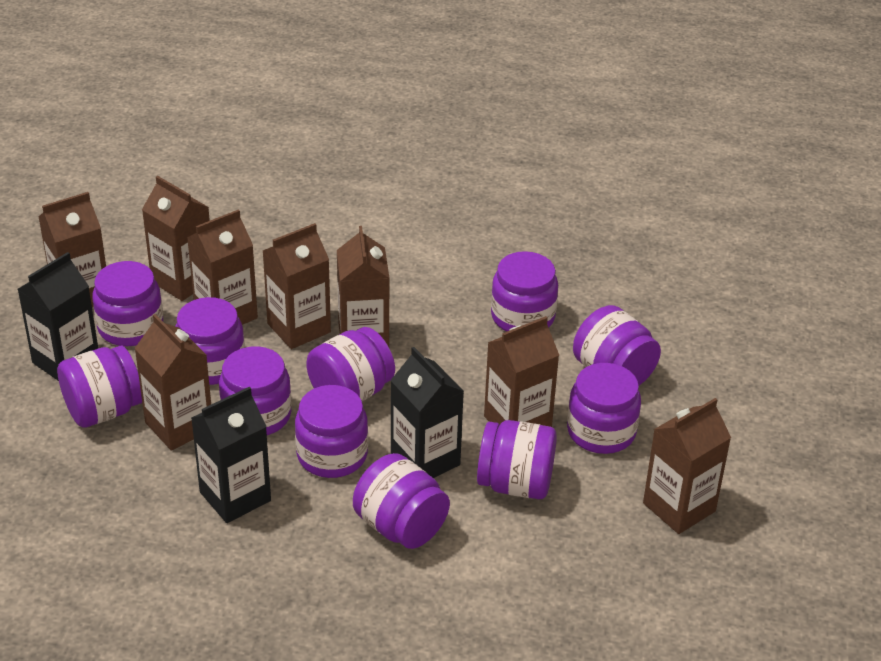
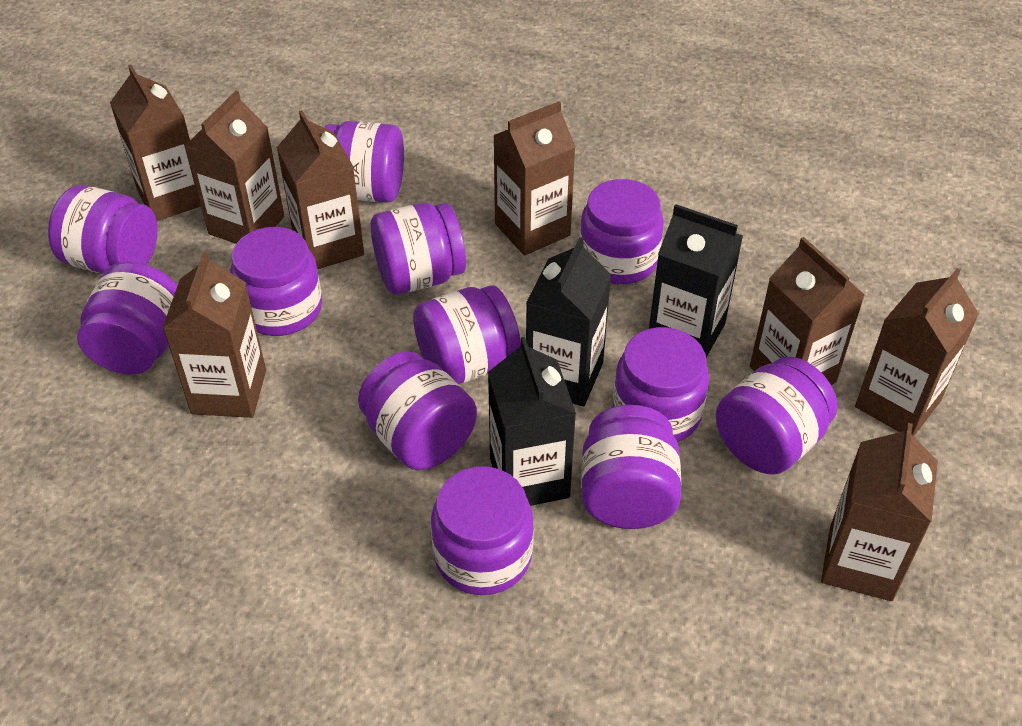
purple jar: [57,346,142,428] [92,261,163,346] [176,297,245,385] [219,346,292,435] [295,385,368,478] [306,327,395,401] [353,453,450,549] [477,420,557,499] [491,251,558,331] [567,363,641,454] [573,305,661,385] = 11 -> [48,185,158,274] [77,262,178,375] [230,227,322,336] [324,121,404,203] [358,351,477,470] [371,203,466,294] [413,285,521,384] [431,466,534,595] [580,179,664,284] [581,405,681,529] [613,327,709,442] [716,357,838,475] = 12

